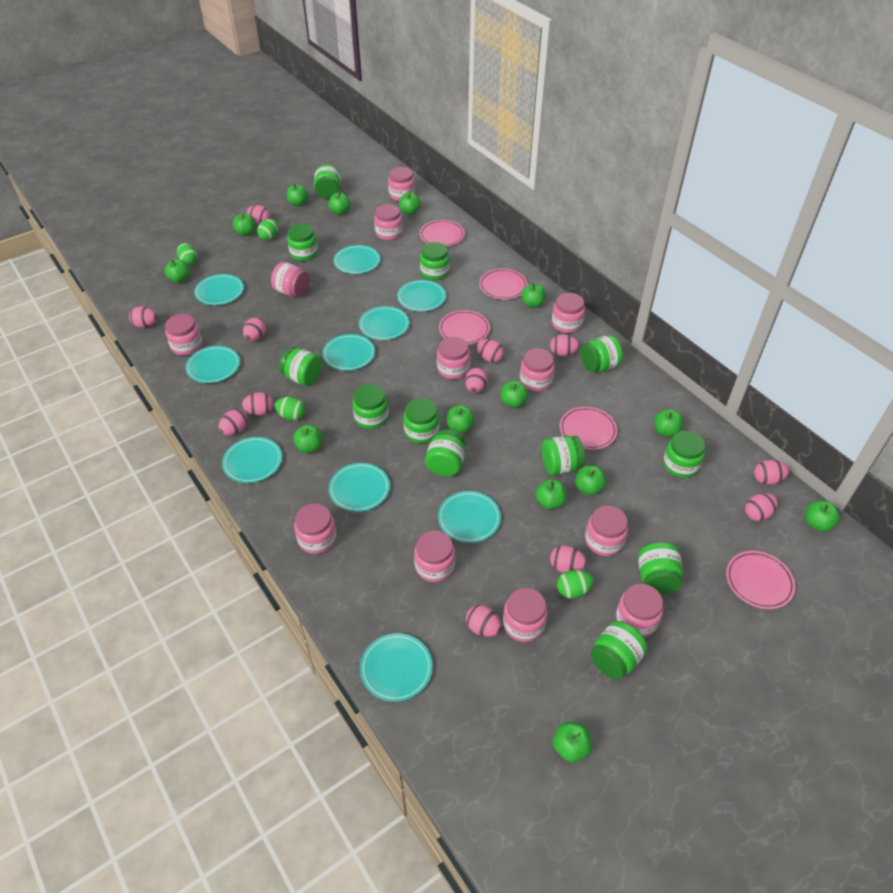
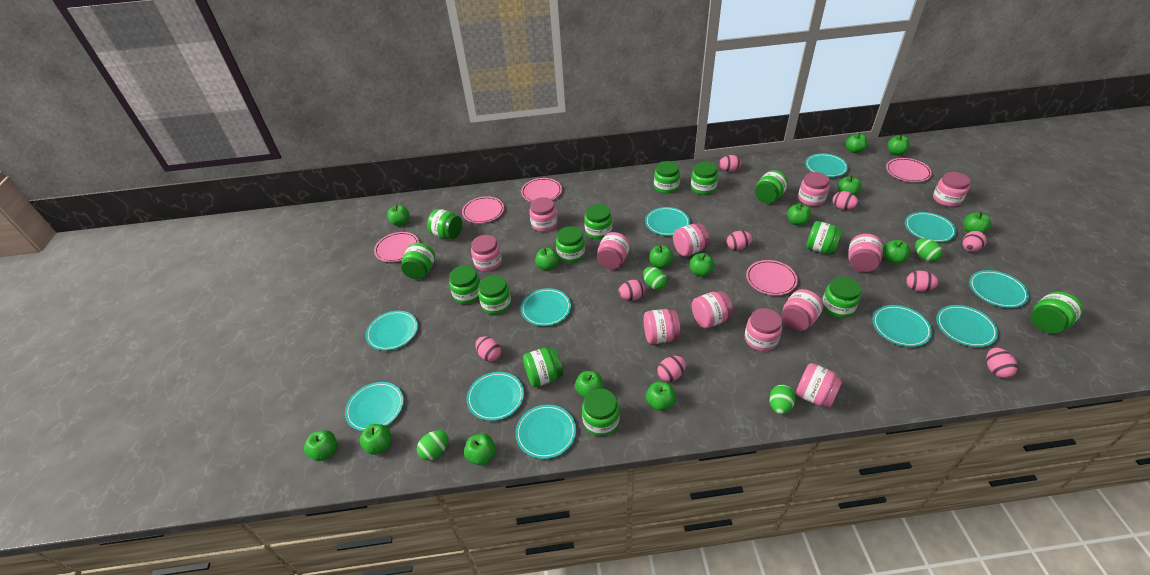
green apple: [165,259,190,283] [233,213,256,236] [287,184,308,206] [293,425,323,453] [328,192,351,215] [399,193,421,215] [447,405,475,433] [501,381,529,408] [521,283,546,308] [536,479,567,510] [553,722,592,762] [575,466,606,495] [654,409,684,437] [805,501,840,532] = 14 -> [304,430,337,461] [359,424,391,455] [387,205,409,226] [464,434,496,465] [535,248,559,271] [575,371,604,398] [646,382,676,411] [649,245,674,268] [690,253,715,277] [787,203,811,226] [838,176,862,195] [846,133,867,153] [883,240,911,264] [888,135,910,155] [964,212,991,233] = 15
green jar: [279,347,322,386] [287,224,318,261] [314,165,341,199] [352,384,389,429] [403,398,439,443] [420,242,450,280] [425,430,465,476] [541,435,585,475] [581,335,623,373] [590,621,647,680] [638,542,683,594] [663,431,705,478] = 12 -> [401,243,435,280] [427,209,462,239] [449,265,480,304] [478,275,511,314] [523,347,563,387] [556,226,585,263] [582,389,620,436] [584,204,612,239] [654,161,680,194] [691,162,718,195] [755,170,788,203] [806,221,843,254] [822,277,861,318] [1031,292,1083,333] = 14
pink egg: [129,306,157,327] [218,409,247,435] [242,392,274,416] [243,317,266,341] [247,205,270,224] [465,367,488,393] [466,605,502,637] [477,339,504,362] [550,335,579,356] [550,546,587,573] [745,493,778,521] [754,460,789,485] = 12 -> [475,336,501,362] [618,280,645,301] [657,356,686,382] [719,155,741,172] [727,231,753,250] [833,191,859,210] [906,271,939,292] [962,231,987,252] [986,348,1018,378] = 9
turquoise plate: [185,346,240,383] [194,274,244,305] [222,437,282,483] [322,334,375,371] [329,463,390,512] [333,245,381,274] [359,306,410,340] [360,633,432,702] [397,280,446,312] [438,491,501,543] = 10 -> [345,382,404,431] [366,311,418,351] [467,372,524,421] [515,405,576,459] [521,288,571,326] [645,207,690,236] [805,153,848,177] [873,305,932,347] [905,212,956,242] [936,305,998,347] [969,270,1029,308] = 11

